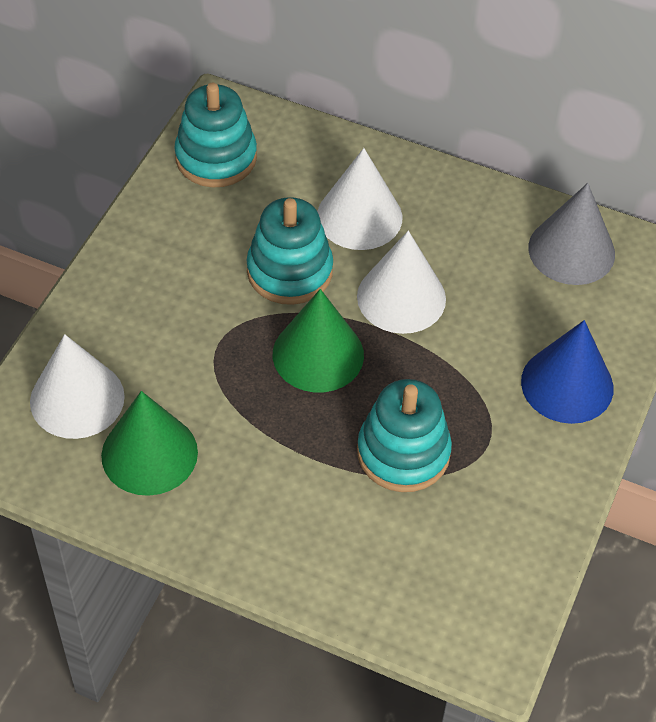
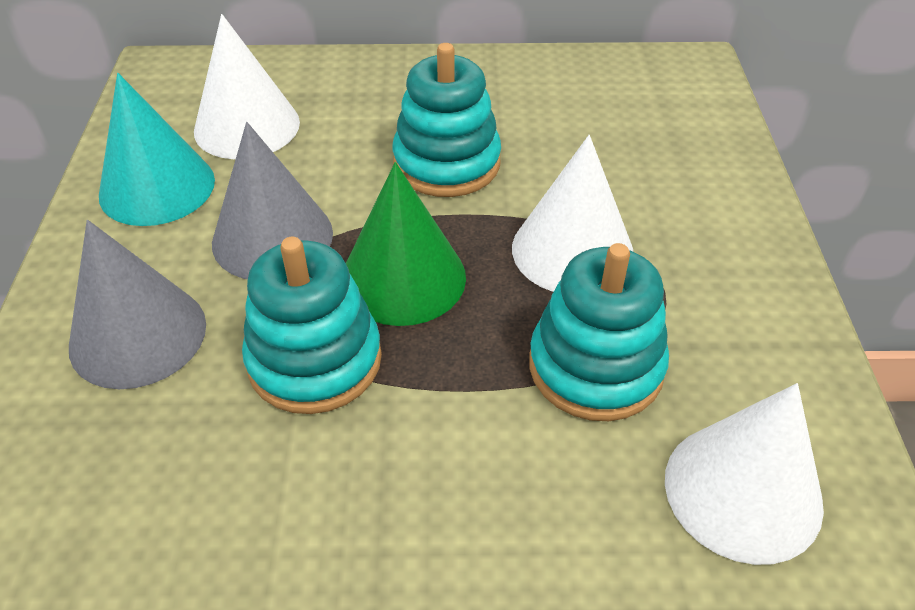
blue cone: [521,320,613,424] = 1 -> none = 0
green cone: [101,391,198,496] [273,289,364,392] = 2 -> [346,162,466,326] = 1
grey cone: [528,183,615,285] = 1 -> [69,220,206,389] [212,122,333,279] = 2
turquoise cone: none = 0 -> [99,73,215,226] = 1

